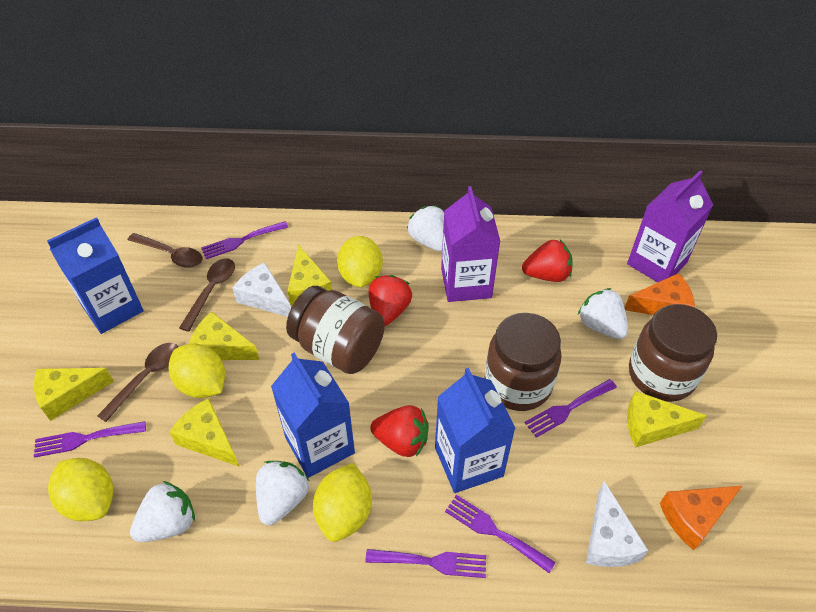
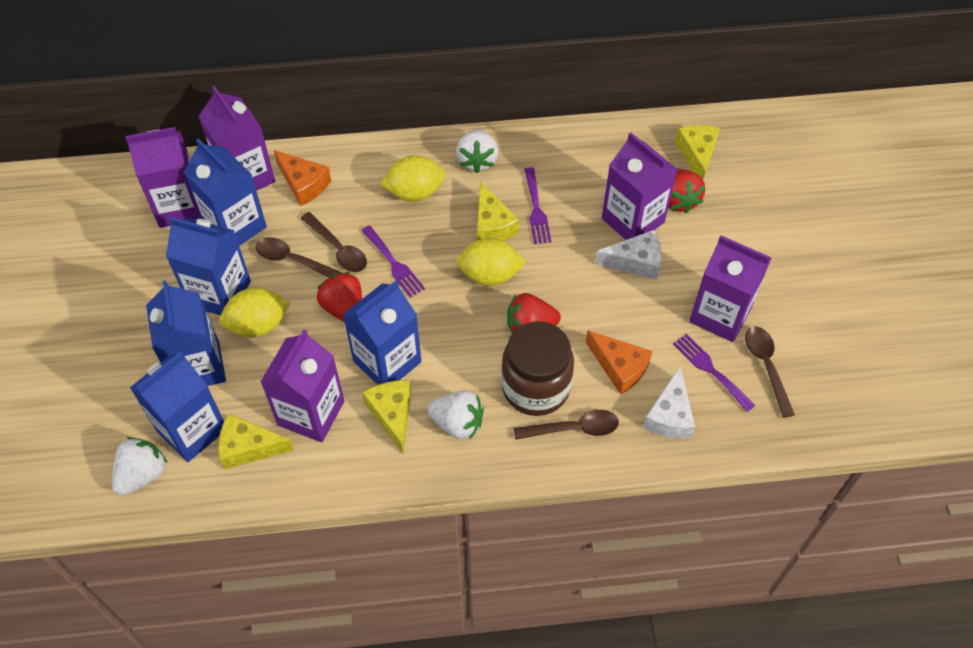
blue carton: [47,217,144,334] [271,353,355,478] [435,368,516,493] = 3 -> [130,351,224,462] [146,280,226,386] [166,217,251,315] [184,139,267,246] [343,280,421,385] = 5
brown jar: [286,286,385,374] [485,313,562,411] [629,304,717,402] = 3 -> [501,321,574,416] = 1
brown spoon: [97,343,178,422] [127,233,202,268] [179,258,235,332] = 3 -> [256,237,342,278] [301,212,367,272] [514,410,619,440] [745,327,795,418] = 4
purple carton: [441,186,500,302] [627,170,713,282] = 2 -> [125,127,202,228] [198,86,275,191] [261,329,344,442] [602,132,678,240] [689,235,771,342] = 5
purple fork: [34,421,146,458] [201,221,288,259] [365,549,486,578] [445,495,556,573] [525,379,617,438] = 5 -> [361,225,425,298] [524,167,551,244] [673,334,755,412] = 3
white strawberry: [130,481,195,542] [256,461,309,525] [407,206,444,251] [578,288,628,339] = 4 -> [112,437,167,496] [427,390,484,440] [456,129,498,173] = 3
yellow cheese: [34,368,114,421] [169,398,240,467] [189,312,259,360] [288,245,332,305] [627,391,707,447] = 5 -> [218,414,294,469] [362,380,411,454] [477,181,519,241] [675,125,720,181] = 4
yellow lemon: [48,458,114,521] [169,344,225,398] [313,463,372,542] [337,236,383,288] = 4 -> [219,288,290,338] [380,155,446,202] [456,238,526,286] = 3

